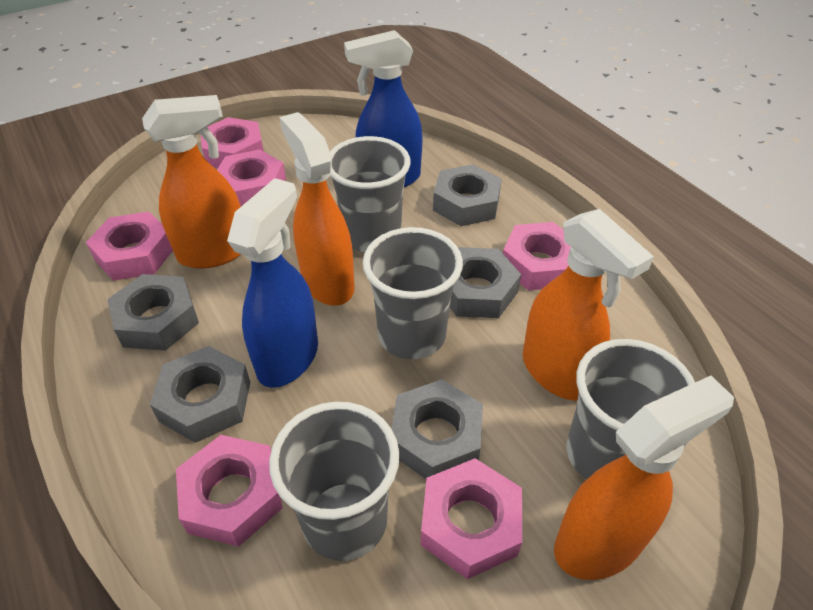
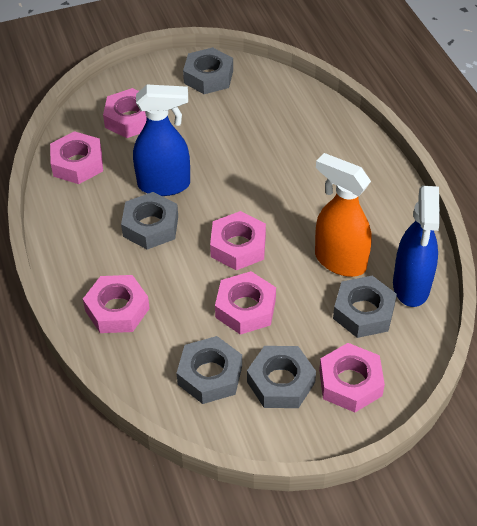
grey cup: [269,402,399,561] [330,136,410,252] [363,227,463,359] [567,339,695,480] = 4 -> none = 0
orange spray bottle: [142,95,241,269] [279,112,355,306] [523,209,654,401] [554,376,734,580] = 4 -> [315,153,372,277] = 1

